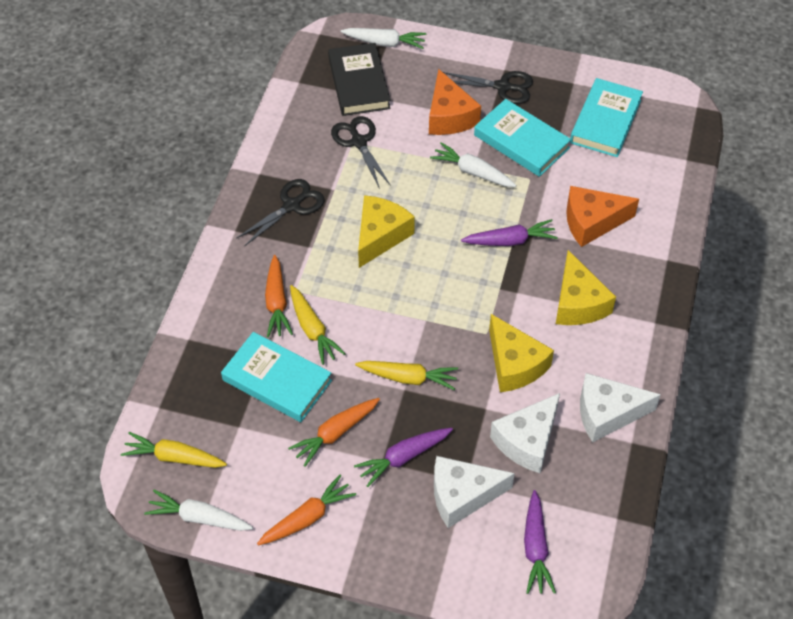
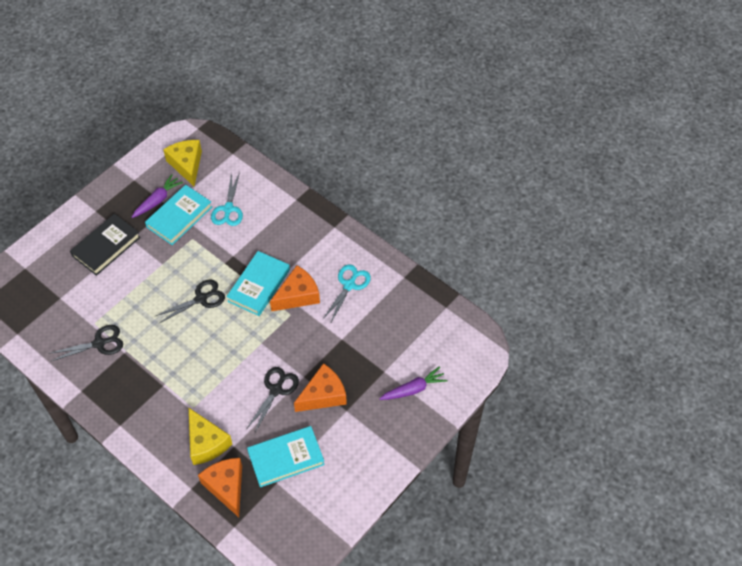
orange carrot: [257,475,356,545] [265,255,293,337] [288,398,380,467] = 3 -> none = 0
orange cheese: [429,69,481,135] [566,186,639,247] = 2 -> [198,458,242,517] [270,265,320,312] [294,363,347,412] = 3
purple carrot: [354,428,453,487] [461,219,558,246] [524,490,556,594] = 3 -> [132,174,183,218] [379,366,448,400] = 2
turquoise scissors: none = 0 -> [211,172,243,226] [322,264,371,324] = 2
white carrot: [144,490,253,531] [341,28,426,49] [430,142,517,187] = 3 -> none = 0
white cheese: [434,456,515,528] [490,393,560,473] [580,373,661,443] = 3 -> none = 0
yellow carrot: [121,432,227,468] [290,285,346,365] [355,361,458,390] = 3 -> none = 0
yellow cheese: [358,195,415,268] [489,314,554,392] [556,250,616,325] = 3 -> [163,140,202,186] [189,408,232,465] = 2

